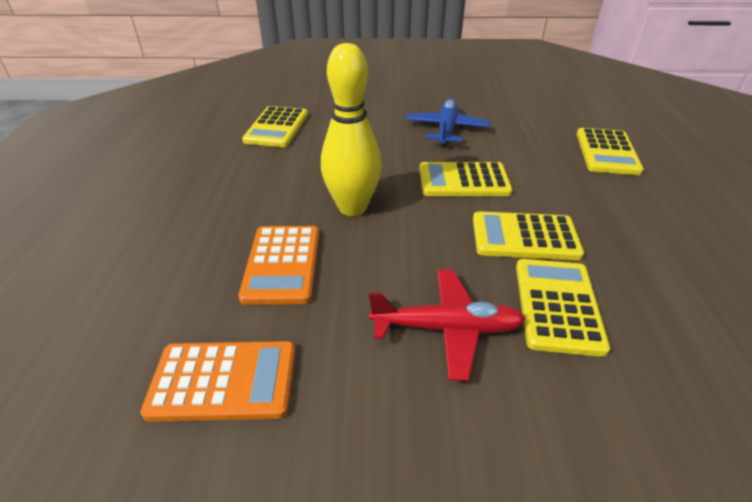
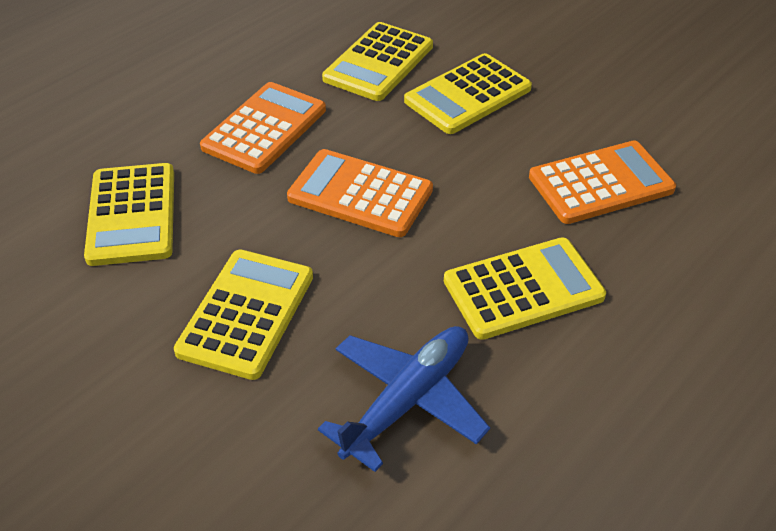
orange calculator: [140,341,296,422] [238,226,319,304] = 2 -> [200,82,326,174] [287,149,433,237] [529,140,676,224] = 3
red plane: [369,270,526,381] = 1 -> none = 0
yellow bowling pin: [321,43,382,216] = 1 -> none = 0

